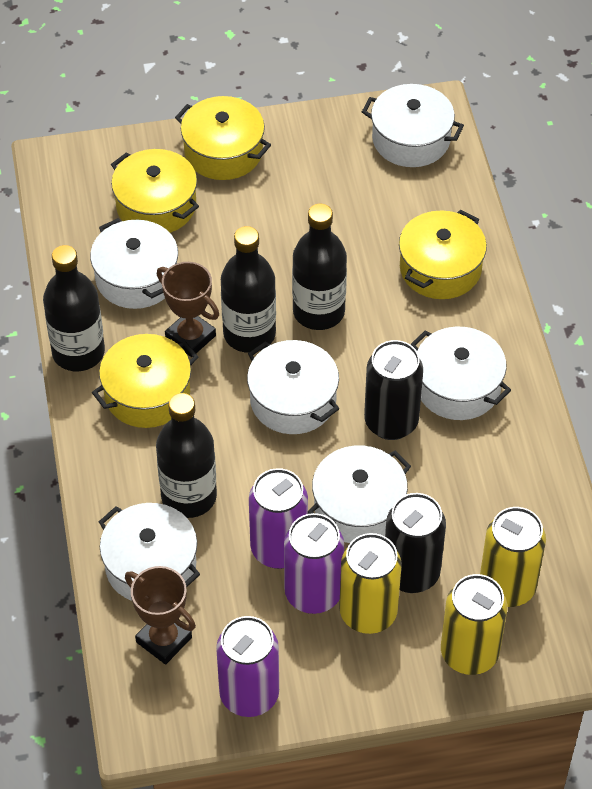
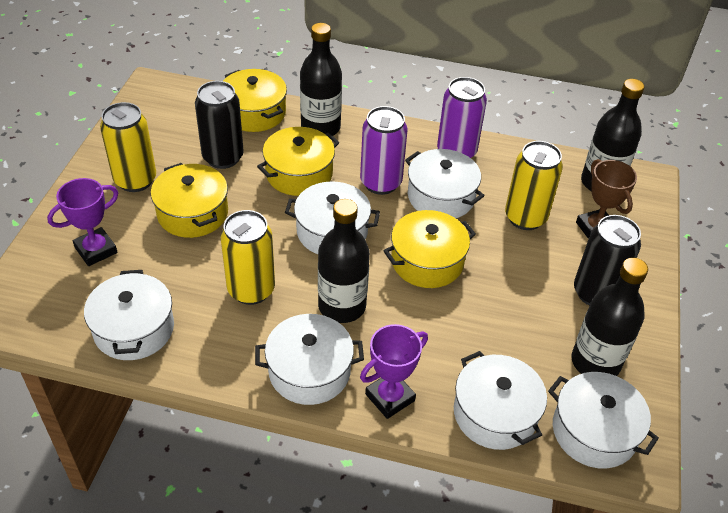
brown trophy: [125,566,196,665] [156,262,219,357] = 2 -> [576,159,637,239] = 1
purple can: [216,616,279,717] [249,468,308,569] [284,513,344,614] = 3 -> [360,106,408,195] [437,77,487,158] = 2
purple trophy: none = 0 -> [47,178,118,266] [360,324,428,419] = 2

